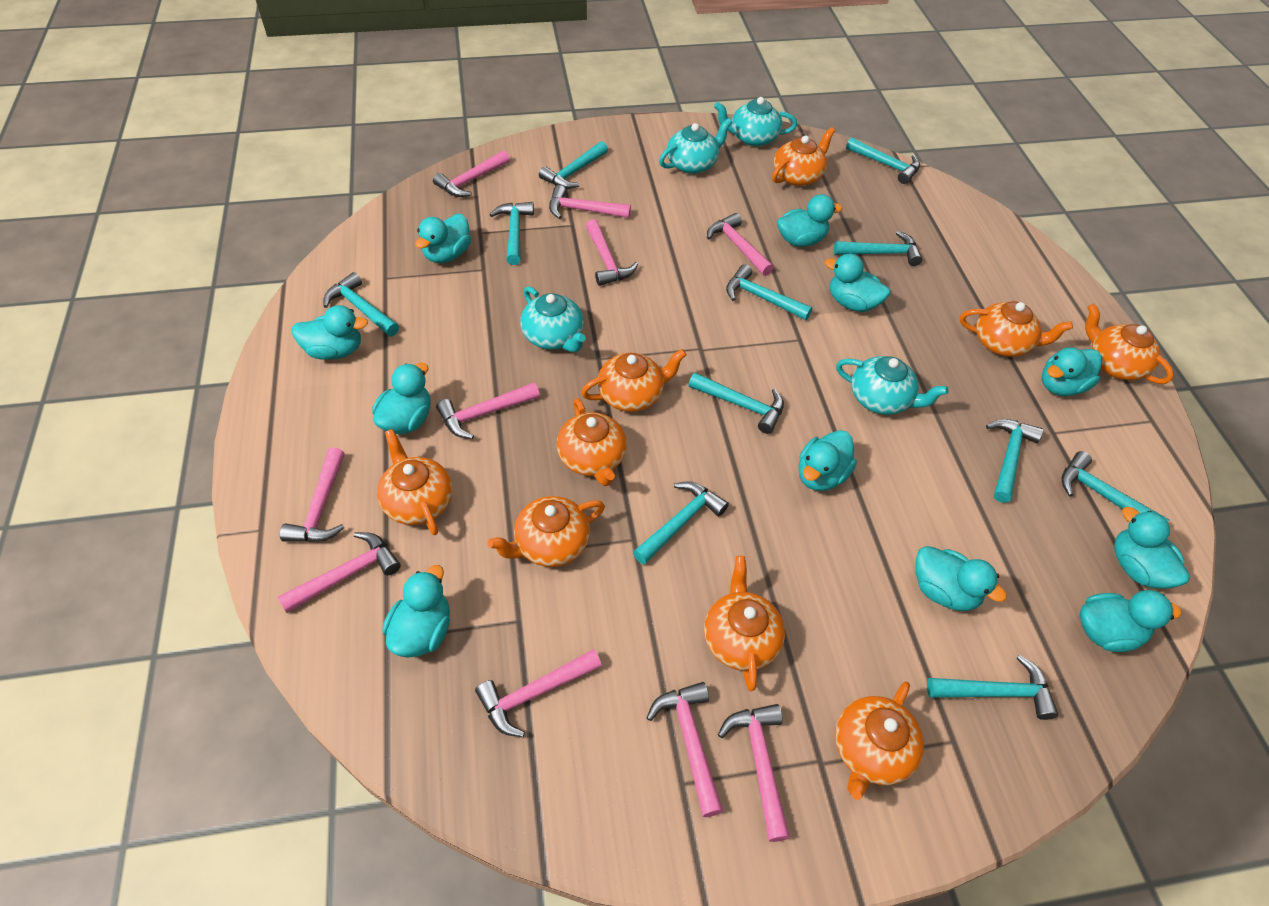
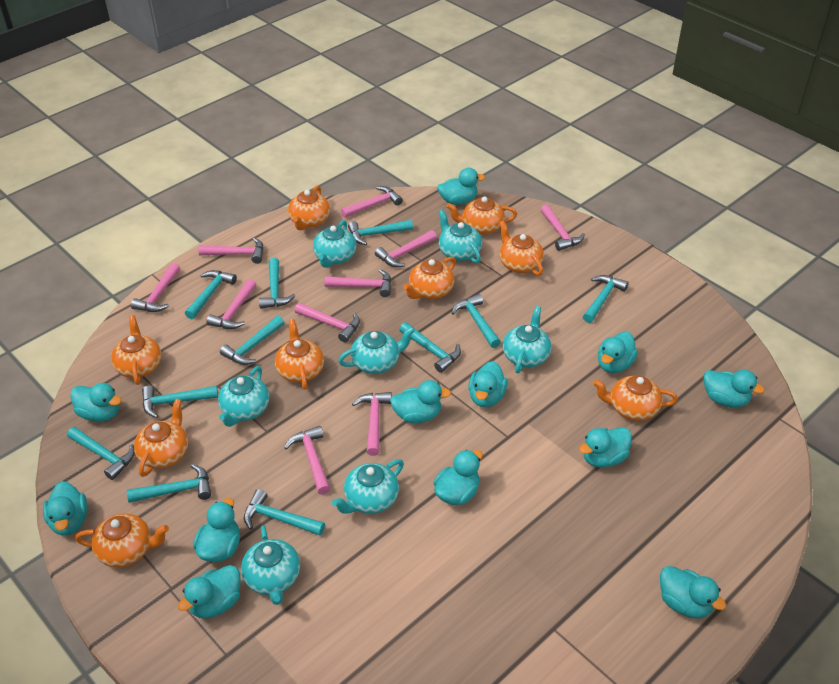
turquoise duck: [292,305,368,360] [372,363,431,434] [382,565,450,658] [415,214,471,263] [777,194,842,247] [798,430,857,491] [825,253,890,312] [916,546,1007,611] [1041,347,1102,396] [1079,590,1181,652] [1114,507,1190,589] = 11 -> [43,481,88,535] [70,383,122,422] [178,565,241,619] [193,498,240,562] [390,380,451,423] [433,450,483,505] [437,168,485,205] [468,361,508,407] [579,427,632,468] [598,332,638,373] [660,566,727,619] [703,370,765,408] = 12
turquoise teapot: [521,286,586,352] [659,118,732,174] [714,97,797,147] [836,356,948,415] = 4 -> [218,366,270,427] [241,525,300,605] [313,220,357,268] [332,459,404,514] [338,327,415,374] [439,209,482,263] [503,306,551,374] = 7

